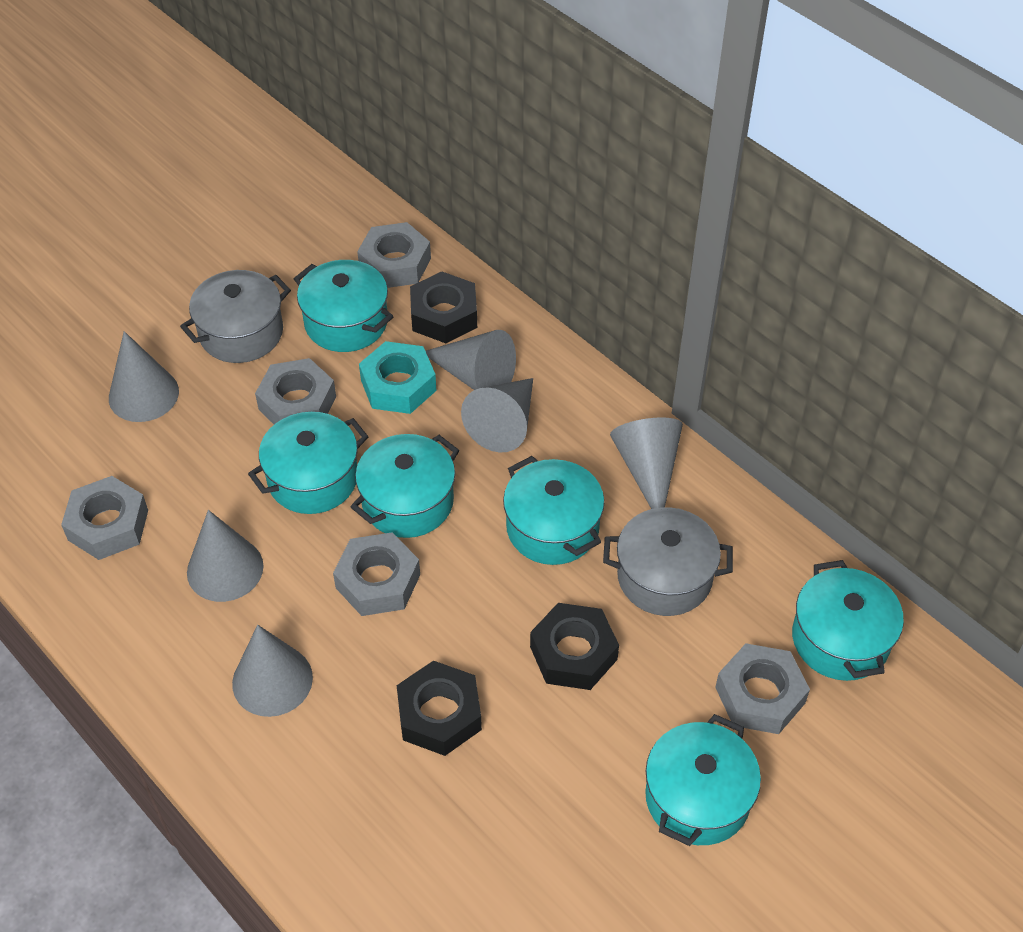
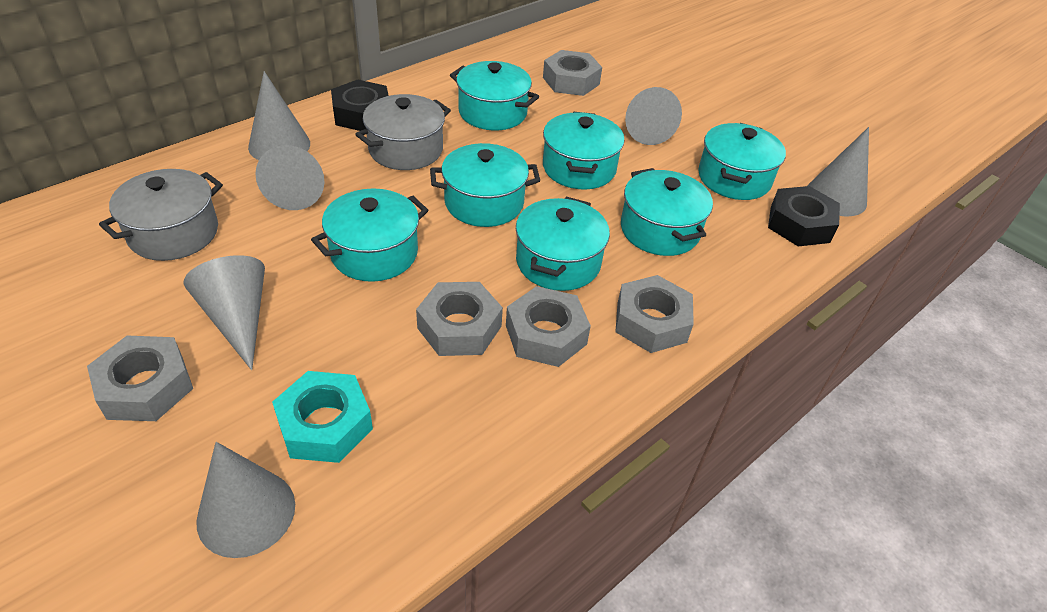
black nut: [397,661,482,756] [410,271,477,343] [530,603,619,690] = 3 -> [331,79,389,131] [768,186,840,246] = 2
turquoise pot: [248,412,368,514] [294,260,394,352] [351,434,459,538] [503,456,605,565] [645,714,761,846] [792,560,904,681] = 6 -> [311,189,428,282] [430,143,540,227] [450,61,539,130] [516,197,610,291] [543,112,625,190] [621,168,713,256] [698,123,786,200] = 7

